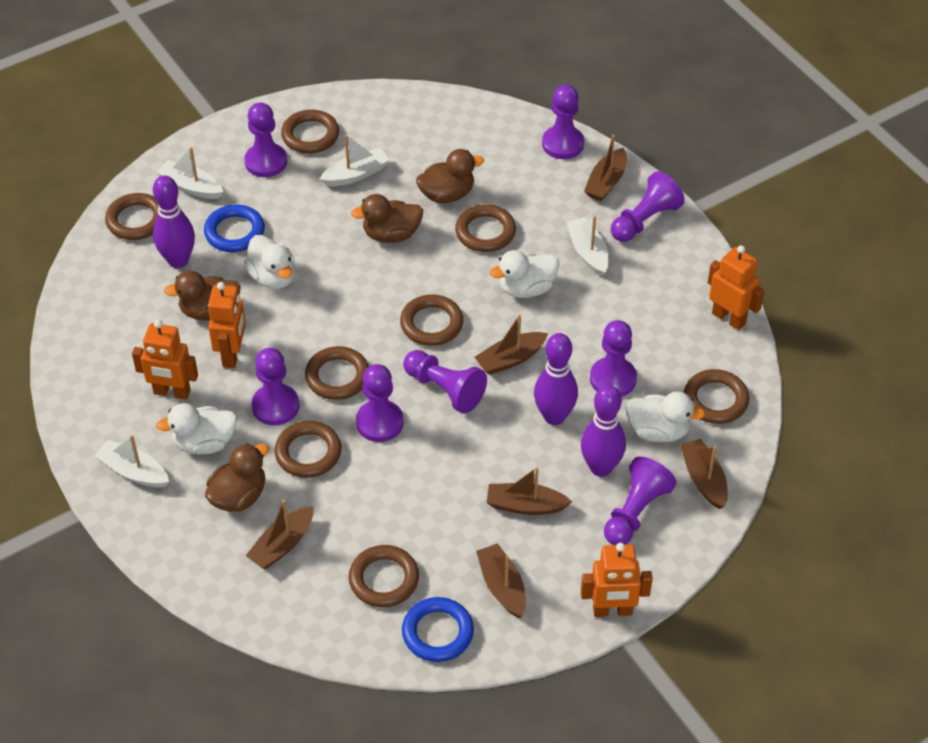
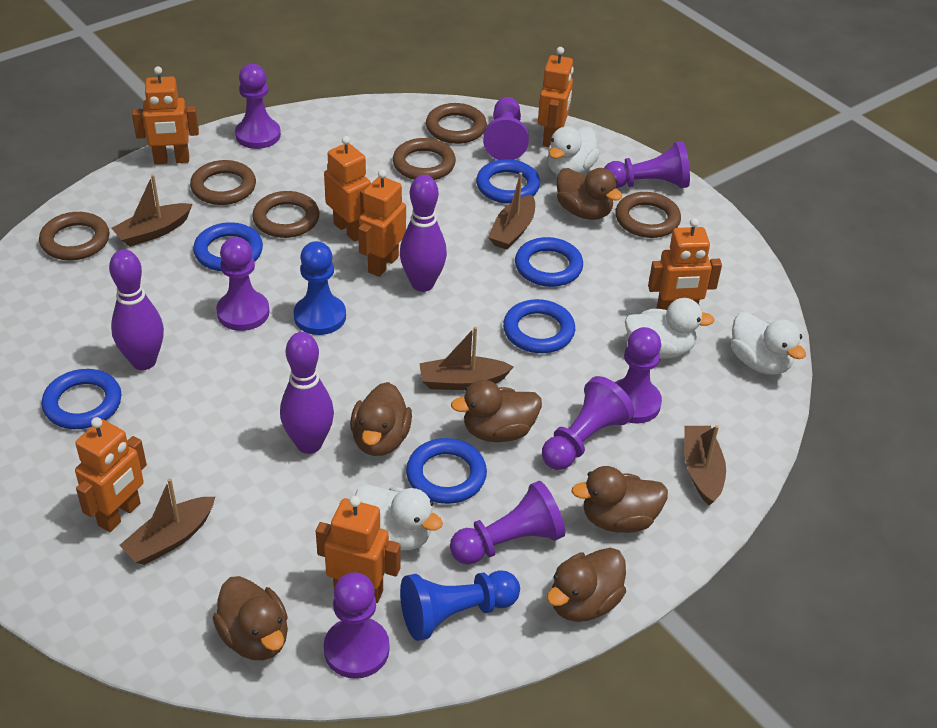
blue pawn: none = 0 -> [294,241,346,335] [400,570,520,641] = 2
blue ring: [204,205,265,252] [402,597,474,662] = 2 -> [42,369,121,429] [193,222,263,271] [406,438,487,504] [476,159,540,204] [503,299,575,353] [515,237,583,287] = 6
brown boat: [246,500,314,569] [475,314,548,375] [476,543,526,618] [486,467,572,515] [584,135,627,201] [680,439,728,509] = 6 -> [111,175,192,247] [119,478,215,565] [419,327,513,390] [488,173,535,250] [684,425,726,505] = 5
brown duck: [164,271,241,321] [205,443,269,512] [351,194,423,243] [416,149,484,203] = 4 -> [213,576,288,660] [350,382,412,456] [451,380,542,442] [547,548,626,622] [557,168,623,220] [571,466,668,533] = 6
brown ring: [105,193,158,240] [275,421,341,478] [281,110,339,153] [305,346,369,400] [349,545,419,607] [400,294,463,346] [455,204,516,252] [684,369,749,424] = 8 -> [39,212,109,260] [190,160,256,205] [252,191,320,238] [393,138,456,180] [426,103,487,144] [616,192,681,238] = 6
orange robot: [132,320,198,399] [208,282,246,368] [581,543,653,617] [708,245,765,330] = 4 -> [75,417,147,532] [132,66,199,164] [316,496,401,603] [324,136,371,242] [358,170,406,277] [538,47,574,147] [648,218,722,310] = 7
white boat: [94,435,169,488] [156,147,223,199] [320,135,389,186] [566,216,609,277] = 4 -> none = 0

